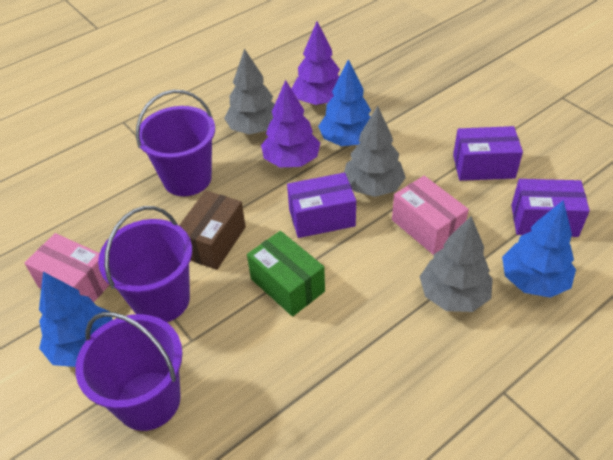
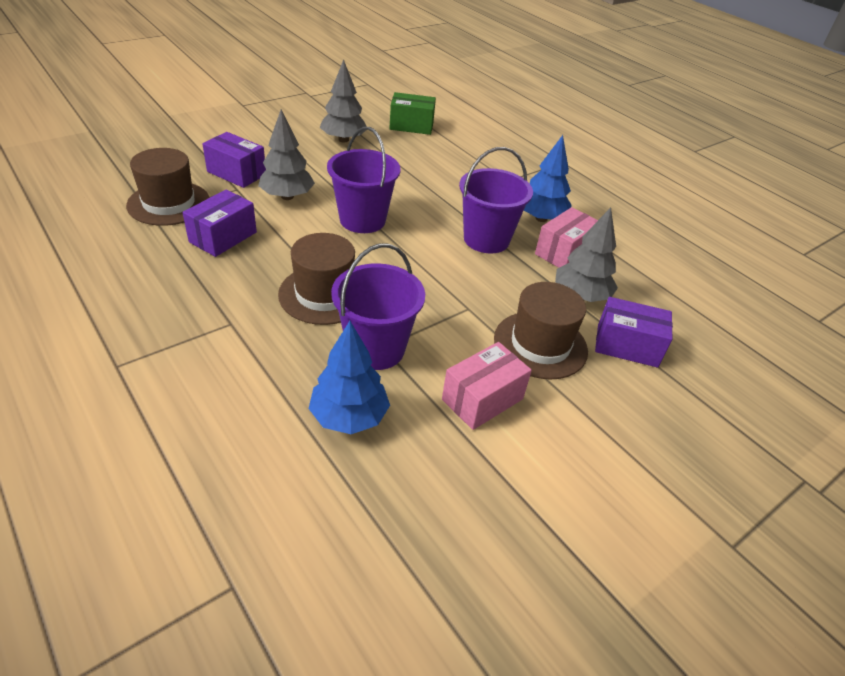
blue tree: [39,272,113,367] [318,59,371,146] [502,200,576,298] = 3 -> [308,321,390,434] [524,135,572,222] = 2
brown box: [179,191,246,270] = 1 -> none = 0
brown hat: none = 0 -> [126,148,210,226] [278,233,355,325] [494,282,588,379] = 3
purple tree: [261,80,320,167] [292,22,340,105] = 2 -> none = 0

